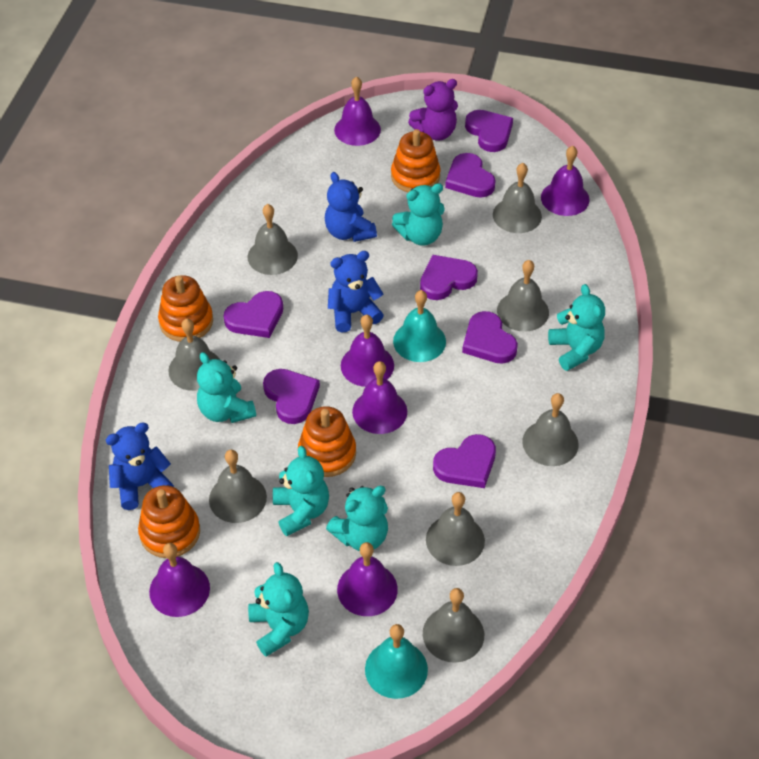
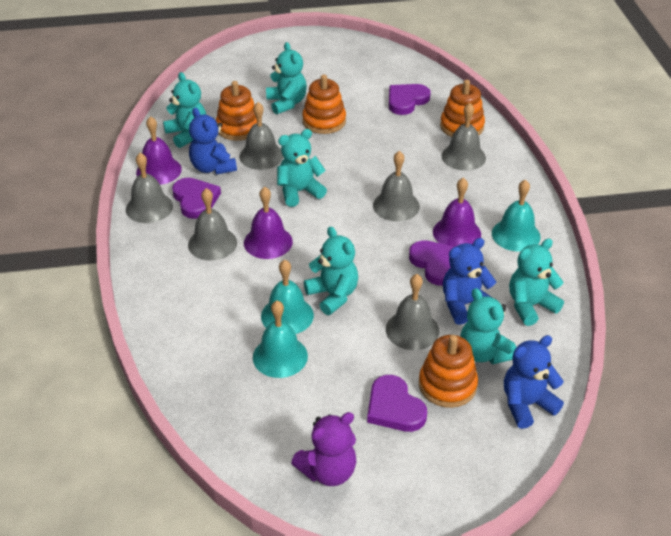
grey bell: [168,318,220,391] [209,450,267,523] [248,204,298,275] [423,588,484,663] [426,492,485,566] [493,163,542,233] [497,260,549,332] [522,393,578,466] = 8 -> [126,153,173,223] [188,188,237,261] [239,102,283,170] [373,151,420,221] [386,274,439,350] [442,103,486,171] = 6
purple bell: [149,543,210,617] [334,76,381,146] [337,542,398,616] [341,315,394,387] [352,361,407,434] [541,146,590,216] = 6 -> [136,116,182,185] [244,187,293,259] [433,178,481,247] = 3
purple heart: [223,291,283,338] [263,369,320,424] [420,255,478,300] [433,434,496,488] [445,153,496,198] [462,311,518,364] [465,110,513,152] = 7 -> [172,178,221,219] [367,375,427,432] [389,84,431,115] [409,240,454,286] = 4
turquoise bell: [365,624,428,699] [393,290,446,362] = 2 -> [253,301,308,378] [261,259,314,334] [492,179,541,252] = 3

